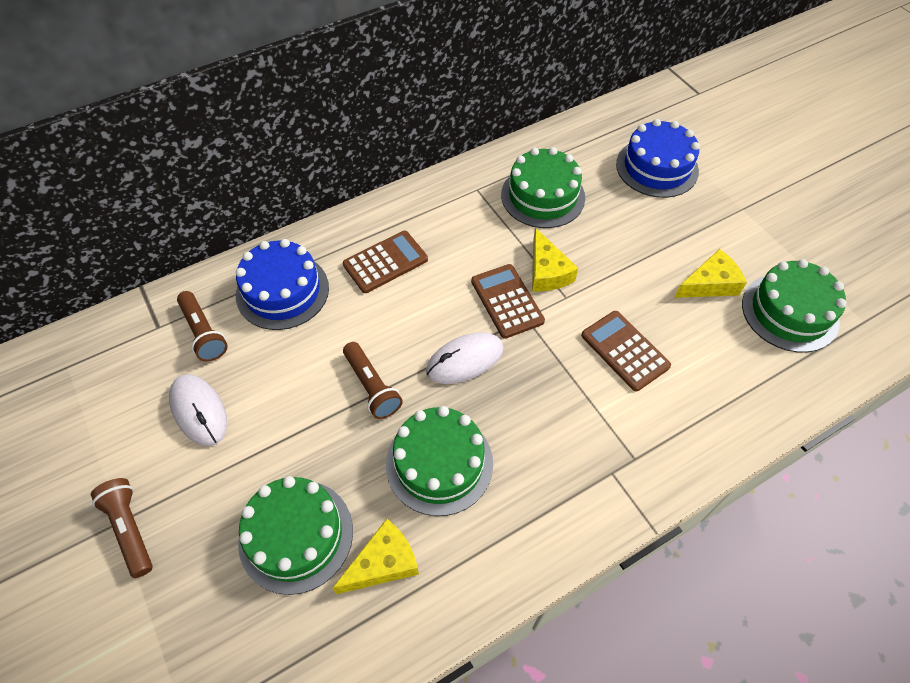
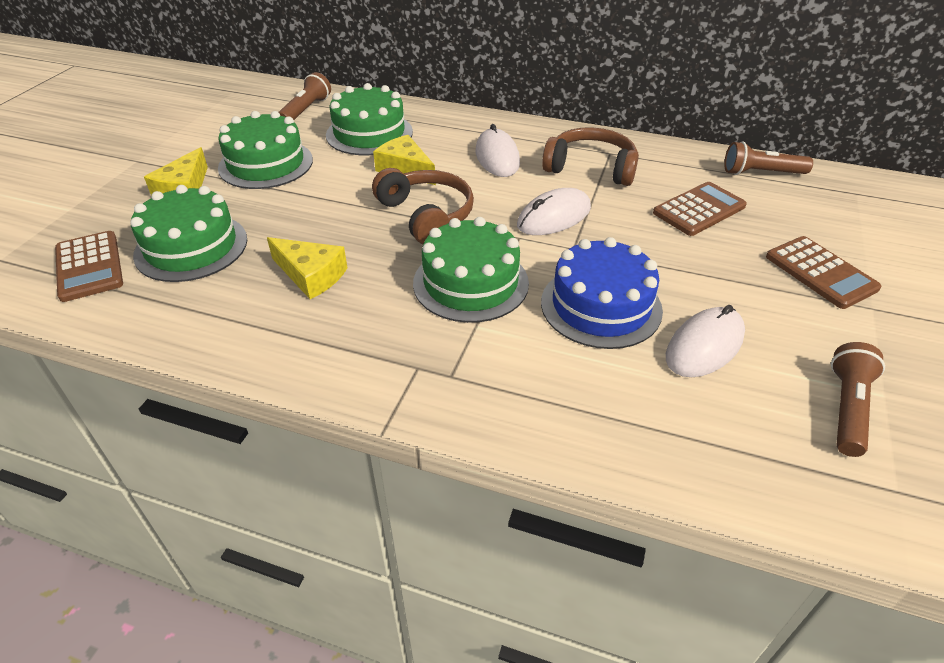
blue cake: [236,239,329,330] [616,119,700,198] = 2 -> [541,237,663,349] = 1
brown headphones: none = 0 -> [372,168,474,244] [542,127,639,186] = 2
white mouse: [169,374,227,446] [426,332,504,384] = 2 -> [476,124,520,177] [517,188,591,235] [666,305,745,377] = 3

